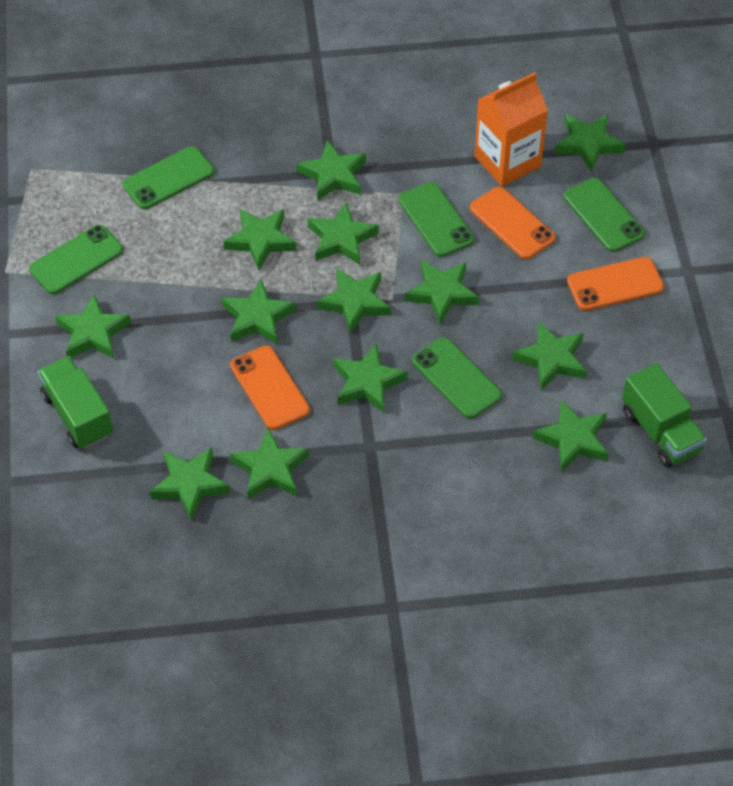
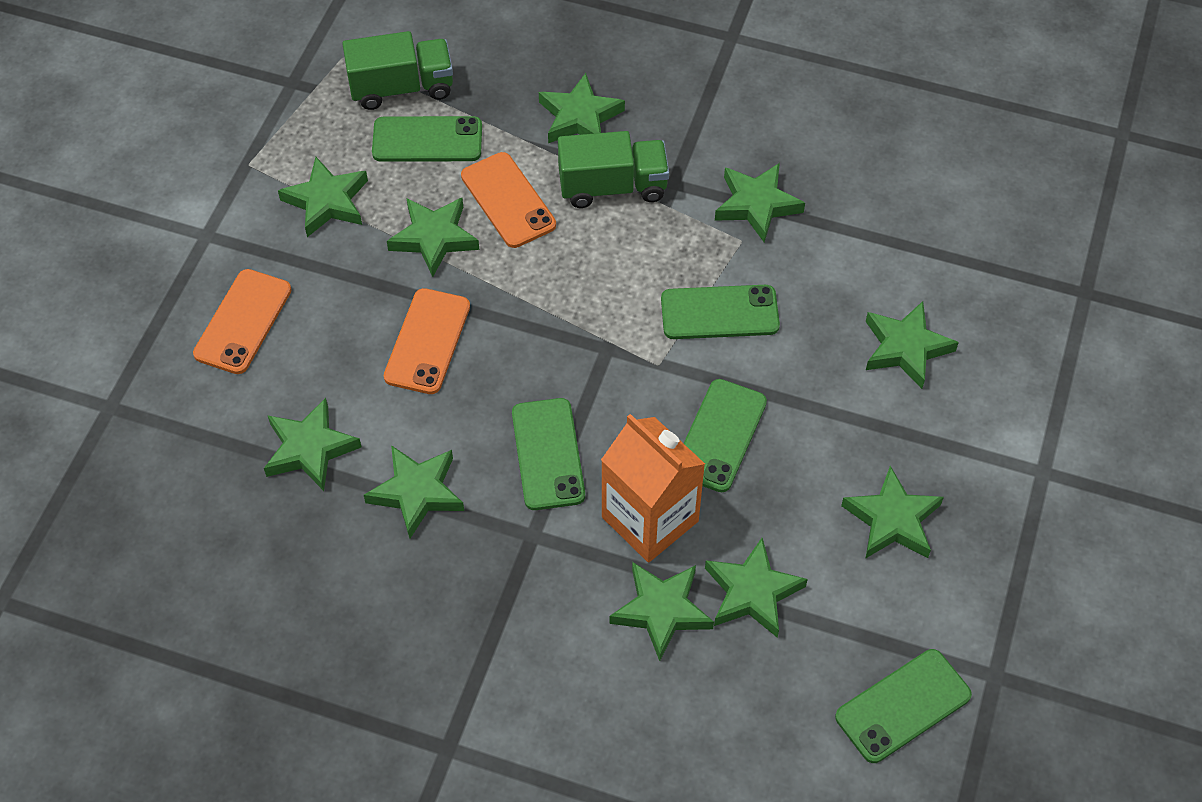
green star: [55,295,131,358] [150,448,230,520] [222,279,296,344] [223,209,296,270] [230,428,309,499] [297,140,366,201] [307,202,379,265] [317,268,391,334] [333,344,408,413] [405,260,479,324] [512,322,586,390] [533,400,609,472] [555,114,625,172] = 13 -> [264,398,361,491] [278,157,368,237] [364,445,464,539] [387,198,479,277] [539,73,625,143] [609,562,714,661] [705,538,808,638] [715,163,805,242] [841,466,944,559] [866,301,959,389] = 10

